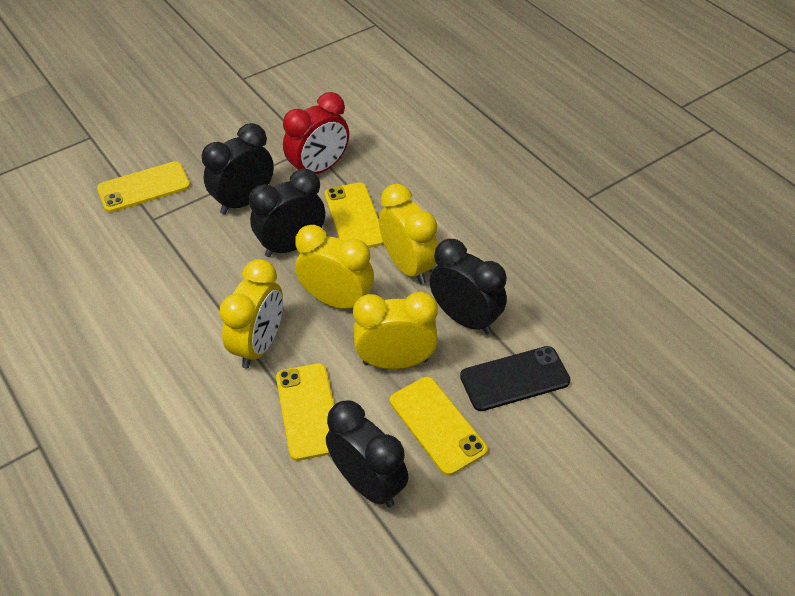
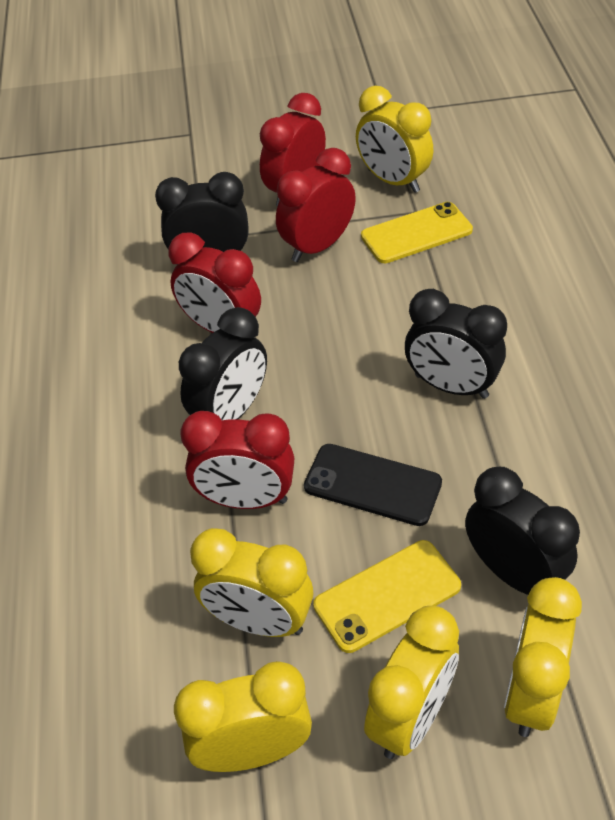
red clock: [283,92,349,174] = 1 -> [168,232,261,333] [180,411,294,509] [260,93,326,207] [276,148,356,262] = 4
yellow clock: [219,259,283,368] [295,225,374,309] [353,292,438,369] [379,184,438,285] = 4 -> [174,661,312,772] [190,528,313,637] [356,86,434,193] [364,606,459,759] [504,577,582,737] = 5
yellow phone: [97,161,190,212] [276,363,334,461] [325,182,384,248] [390,377,487,476] = 4 -> [313,540,461,653] [361,202,473,263] = 2

